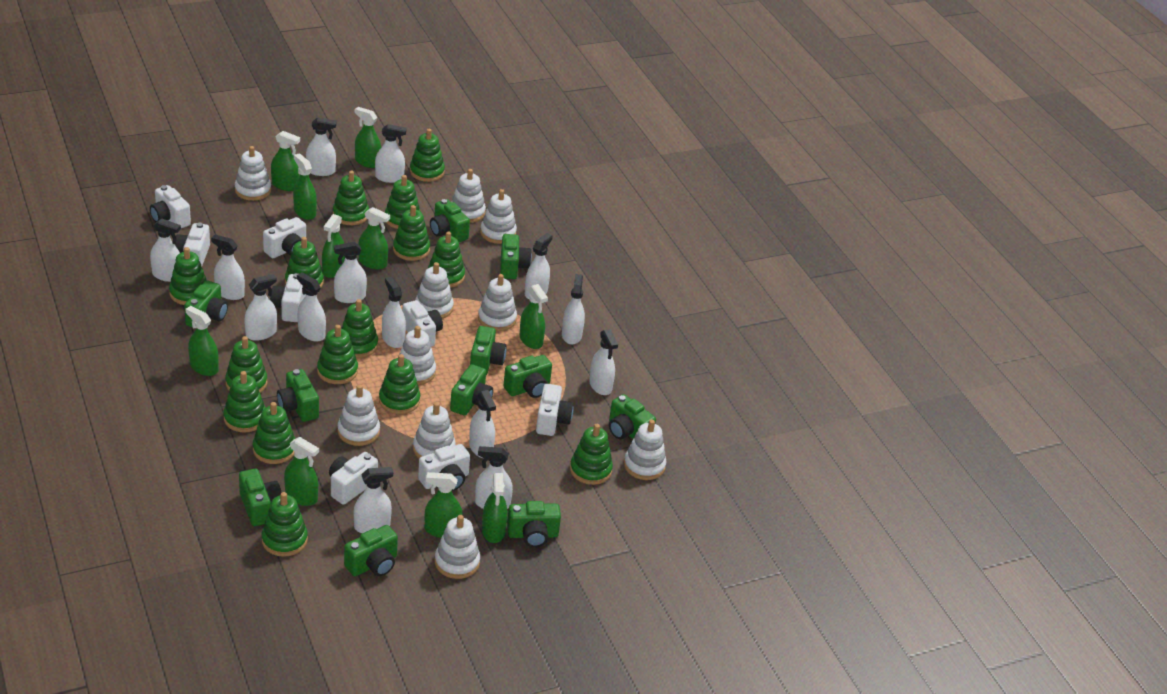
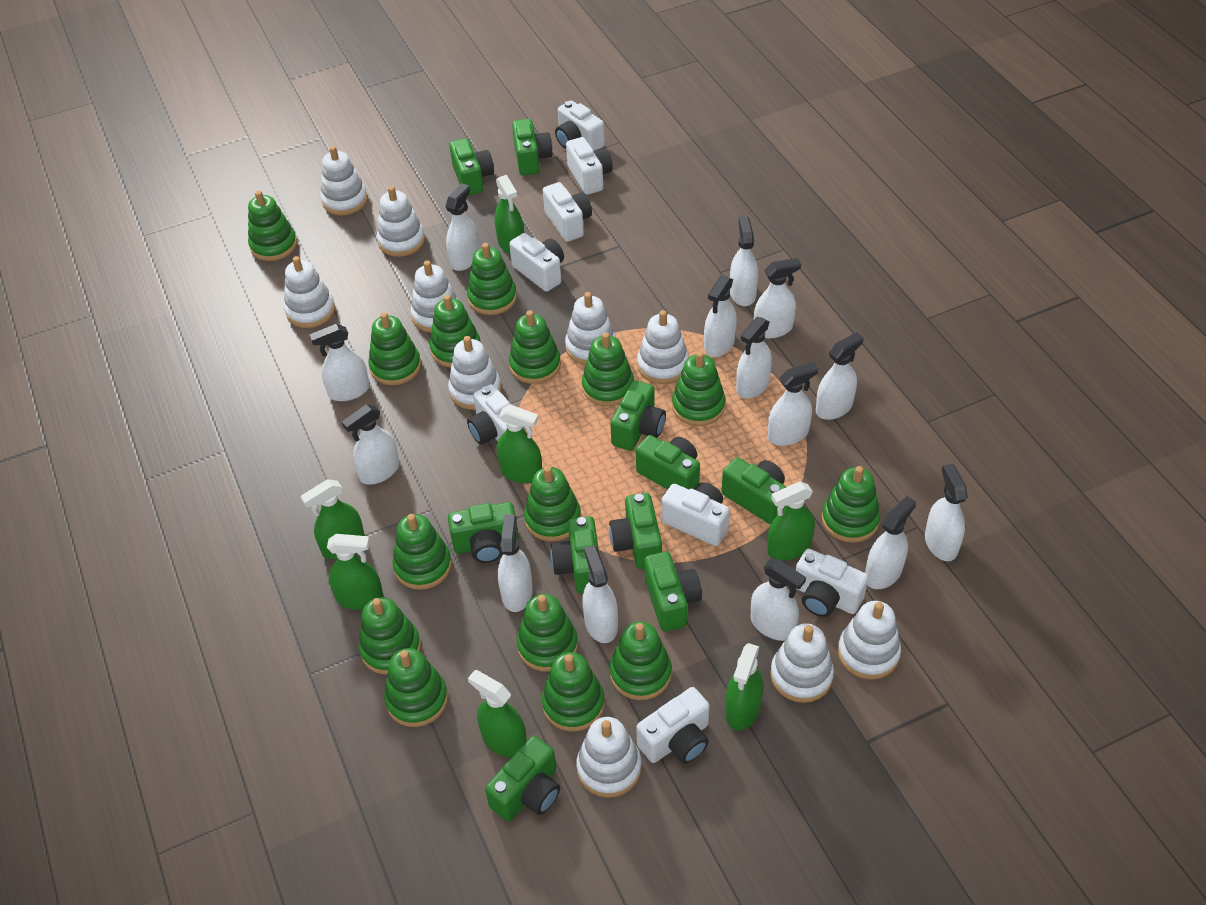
green camera: [184,281,228,327] [239,469,282,526] [277,369,319,422] [344,525,398,576] [430,199,470,242] [450,364,493,416] [470,326,506,375] [500,234,532,279] [503,355,552,398] [507,501,561,547] [609,394,656,439] = 11 -> [448,502,519,563] [450,138,494,196] [485,736,560,822] [512,119,553,176] [550,516,599,594] [609,493,662,569] [610,380,666,451] [636,435,700,490] [644,552,702,632] [722,457,786,524] = 10
green spray bottle: [185,306,219,376] [271,131,300,191] [284,437,319,506] [293,153,317,220] [322,214,345,278] [355,107,381,168] [358,207,390,269] [425,472,463,538] [482,473,508,543] [520,284,548,349] = 10 -> [300,479,365,559] [327,534,383,610] [468,670,527,757] [495,175,524,254] [497,404,542,484] [725,643,763,730] [767,482,815,561] = 7

